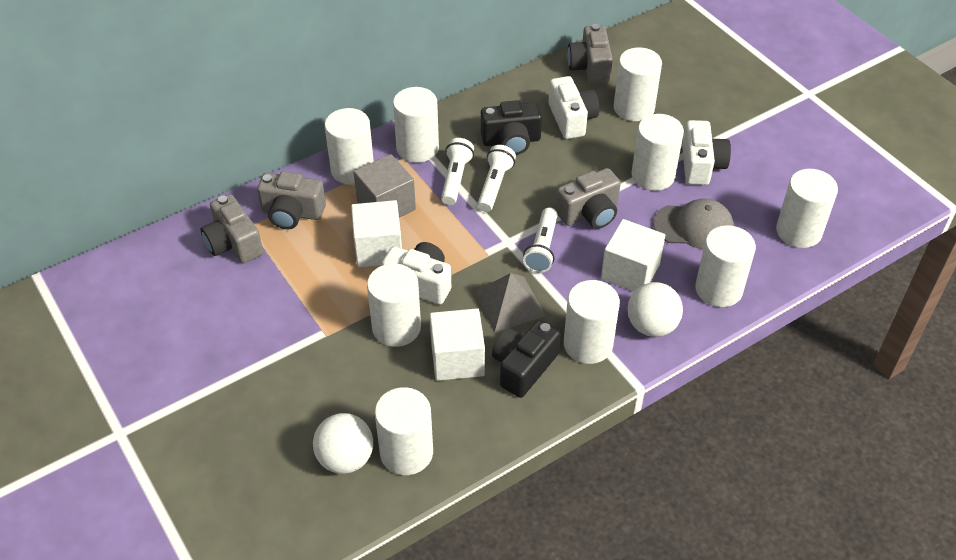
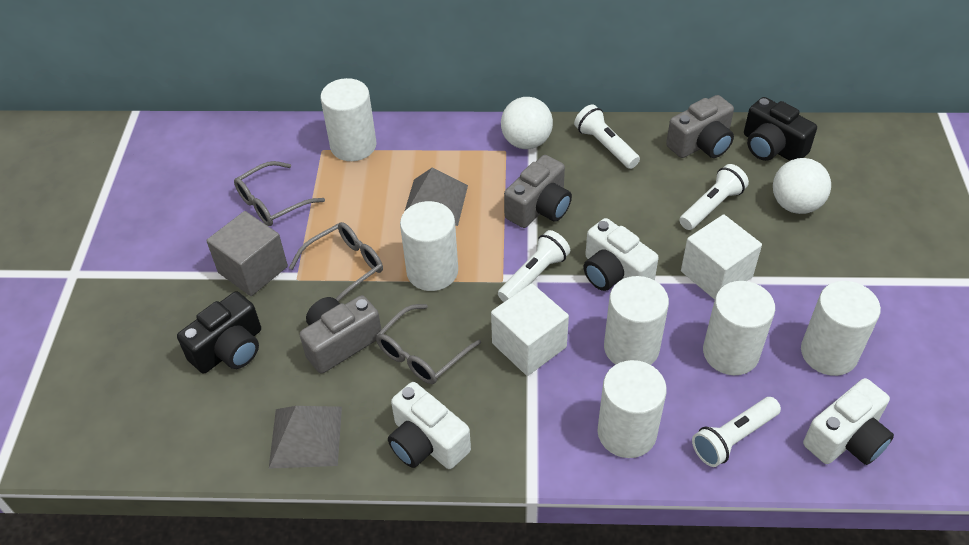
grey camera: [201,194,263,263] [257,171,326,229] [555,168,621,229] [567,24,613,84] = 4 -> [300,295,381,374] [504,155,572,228] [666,95,734,158] = 3
grey cap: [653,198,734,249] = 1 -> none = 0
grey glasses: none = 0 -> [234,161,325,226] [289,222,383,302] [376,304,481,384] = 3
grey pyramid: [474,273,546,333] = 1 -> [269,406,342,469] [404,167,468,226] = 2
white cube: [351,200,402,267] [430,308,485,381] [601,219,665,291] = 3 -> [491,283,569,376] [681,214,762,300] = 2
white cylinder: [325,108,374,185] [367,264,421,347] [375,387,433,475] [393,87,439,163] [564,280,620,364] [614,48,662,121] [632,114,684,191] [695,225,756,307] [776,169,838,248] = 9 -> [320,78,376,161] [400,201,458,291] [598,360,667,458] [604,276,669,365] [703,281,775,375] [801,281,881,376] = 6
white flashlight: [441,138,474,205] [477,145,516,212] [523,207,558,273] = 3 -> [498,230,570,302] [574,104,640,169] [679,164,749,230] [692,397,781,467] = 4

